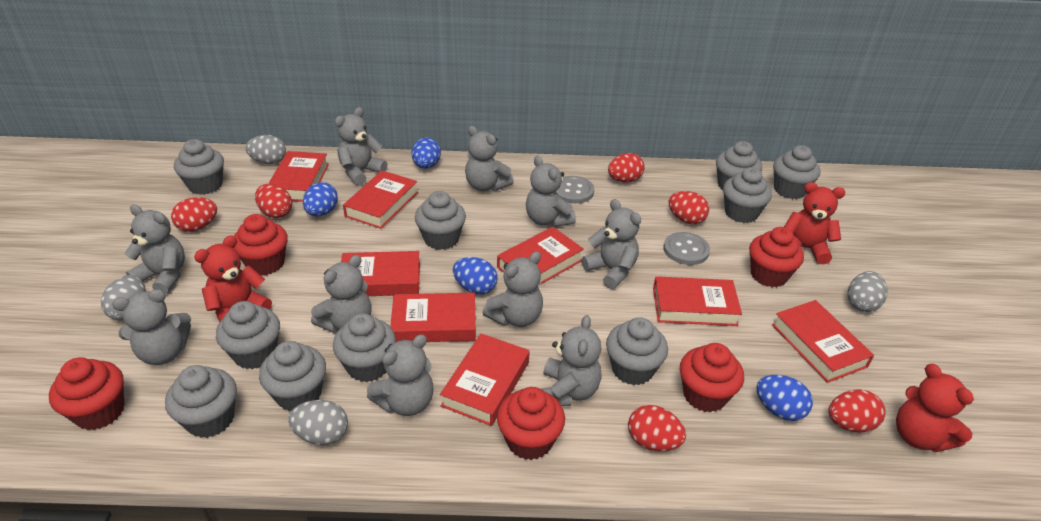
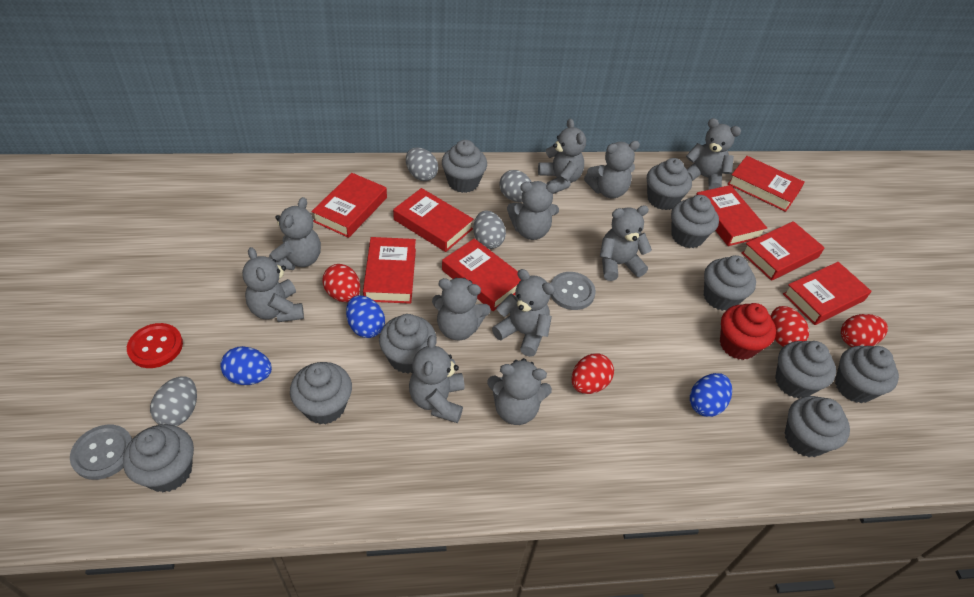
blue egg: [303,182,338,216] [412,137,441,169] [453,257,498,295] [756,375,813,421] = 4 -> [220,346,272,385] [346,295,385,338] [690,373,732,417] = 3
grey teddy bear: [112,289,191,365] [124,205,185,294] [311,255,372,333] [335,107,387,186] [367,334,434,416] [465,126,514,191] [482,251,543,327] [526,156,576,227] [540,315,602,406] [582,199,641,289] = 10 -> [242,247,304,322] [269,197,321,270] [409,335,465,423] [432,278,491,340] [487,358,552,425] [492,269,555,357] [507,181,559,240] [538,119,586,194] [584,141,640,199] [600,205,652,281] [686,118,741,190] = 11
red button: none = 0 -> [127,323,183,368] = 1
red cupcake: [49,357,124,430] [234,214,288,276] [497,387,565,460] [680,343,744,412] [749,227,804,287] = 5 -> [720,303,776,360] = 1
red egg: [171,197,217,232] [255,184,292,218] [608,153,645,183] [628,405,686,451] [668,191,709,224] [829,389,886,433] = 6 -> [322,264,360,302] [572,353,614,394] [771,306,809,347] [841,314,888,347] = 4
red teddy bear: [194,236,272,322] [784,182,845,264] [896,363,974,452] = 3 -> none = 0

